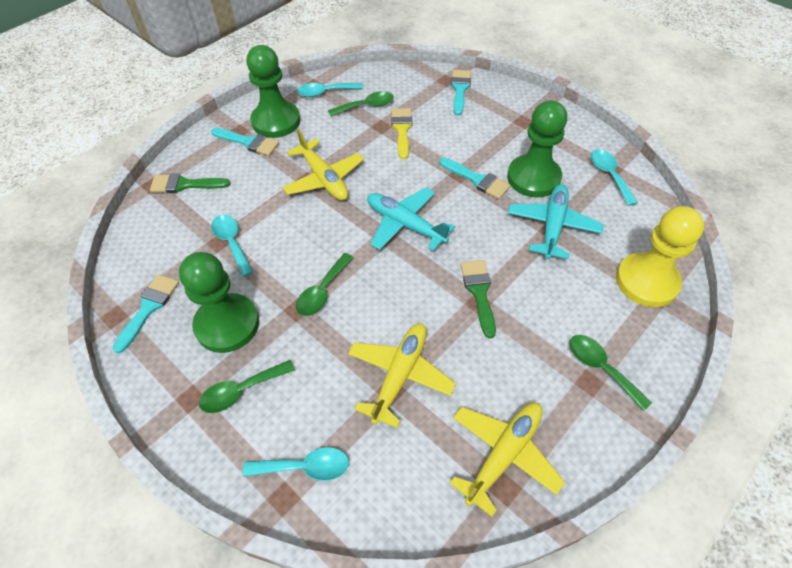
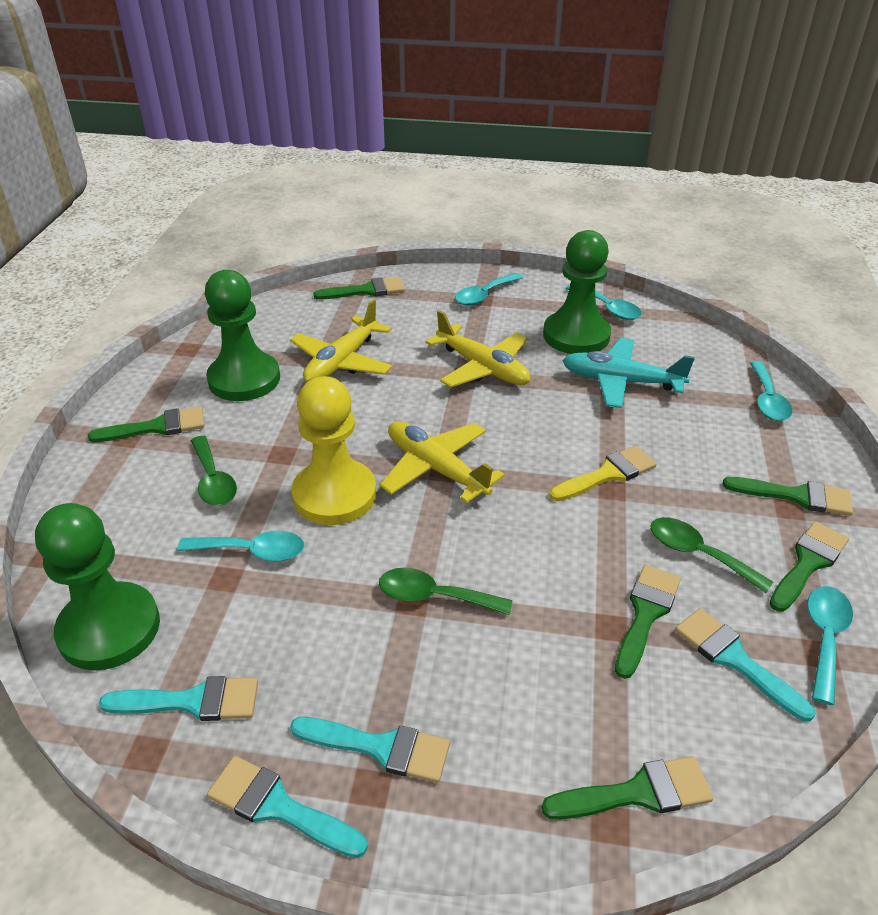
green brush: [150,173,230,193] [460,260,496,339] = 2 -> [88,406,205,442] [313,277,405,299] [541,756,713,820] [615,565,681,679] [723,477,853,516] [769,521,849,612] = 6
green spoon: [199,360,295,413] [296,253,354,316] [328,91,394,116] [569,335,652,411] = 4 -> [191,436,237,506] [379,568,513,615] [650,517,773,593] = 3
turquoise plane: [367,188,455,251] [508,184,604,259] = 2 -> [562,338,695,408] = 1
turquoise spoon: [211,214,253,277] [243,447,349,481] [297,83,363,97] [591,149,638,206] = 4 -> [177,531,304,561] [455,273,523,305] [565,284,642,320] [750,361,793,421] [807,586,853,705] = 5

